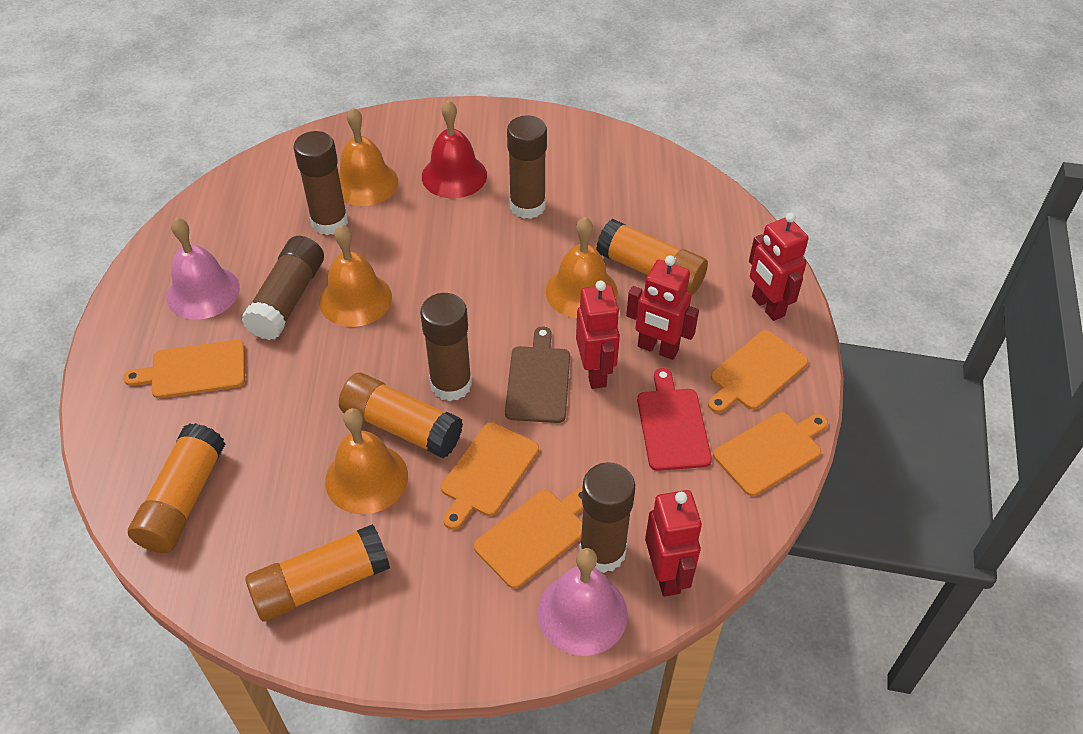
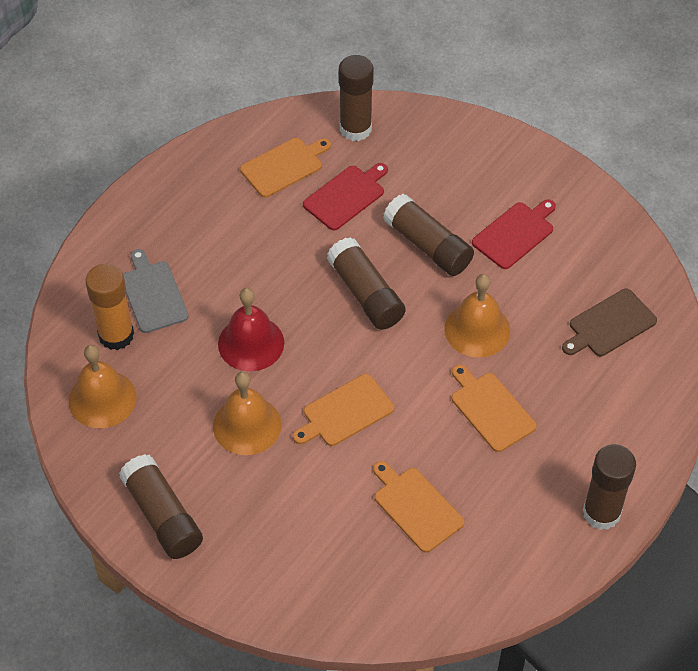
grey cutting board: none = 0 -> [123,249,189,333] = 1
orange bell: [319,225,392,327] [325,408,408,514] [338,108,398,206] [546,217,618,318] = 4 -> [68,345,137,428] [213,372,281,455] [444,274,510,357] = 3
orange cutting board: [123,340,245,398] [441,422,539,530] [474,487,583,589] [708,330,808,413] [713,412,828,496] = 5 -> [240,138,331,198] [293,374,394,446] [373,461,464,553] [452,365,537,452] = 4
orange glue stick: [128,423,225,553] [245,524,390,621] [339,373,463,458] [596,219,708,295] = 4 -> [85,264,134,350] = 1
pink bell: [166,217,240,320] [538,548,628,656] = 2 -> none = 0
red cutting board: [637,368,712,471] = 1 -> [303,163,388,230] [472,199,556,269] = 2
red robot: [576,281,620,389] [626,255,699,360] [645,490,702,597] [749,213,809,321] = 4 -> none = 0

